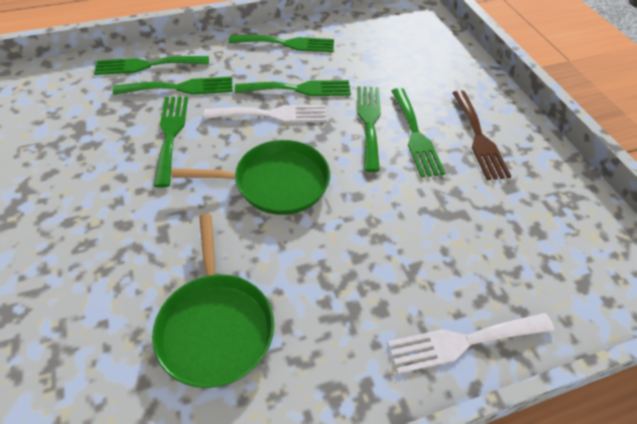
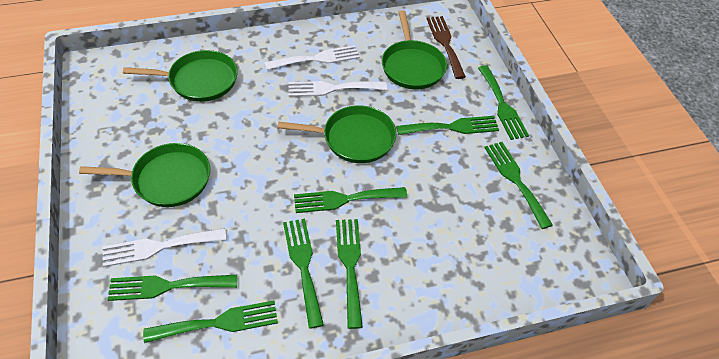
green fork: [94,56,209,75] [113,77,233,95] [154,96,188,188] [229,35,334,52] [235,80,351,96] [357,86,381,172] [392,88,445,178] = 7 -> [107,275,237,301] [143,300,278,343] [283,219,324,329] [294,187,407,213] [336,219,363,329] [396,116,499,135] [478,65,529,140] [484,142,553,229] = 8
green pan: [152,214,274,388] [172,140,330,215] = 2 -> [79,143,210,207] [123,50,238,102] [278,105,396,163] [382,10,447,89] = 4
white fork: [204,105,327,122] [387,313,554,374] = 2 -> [103,228,227,267] [264,45,360,70] [288,81,387,97] = 3

